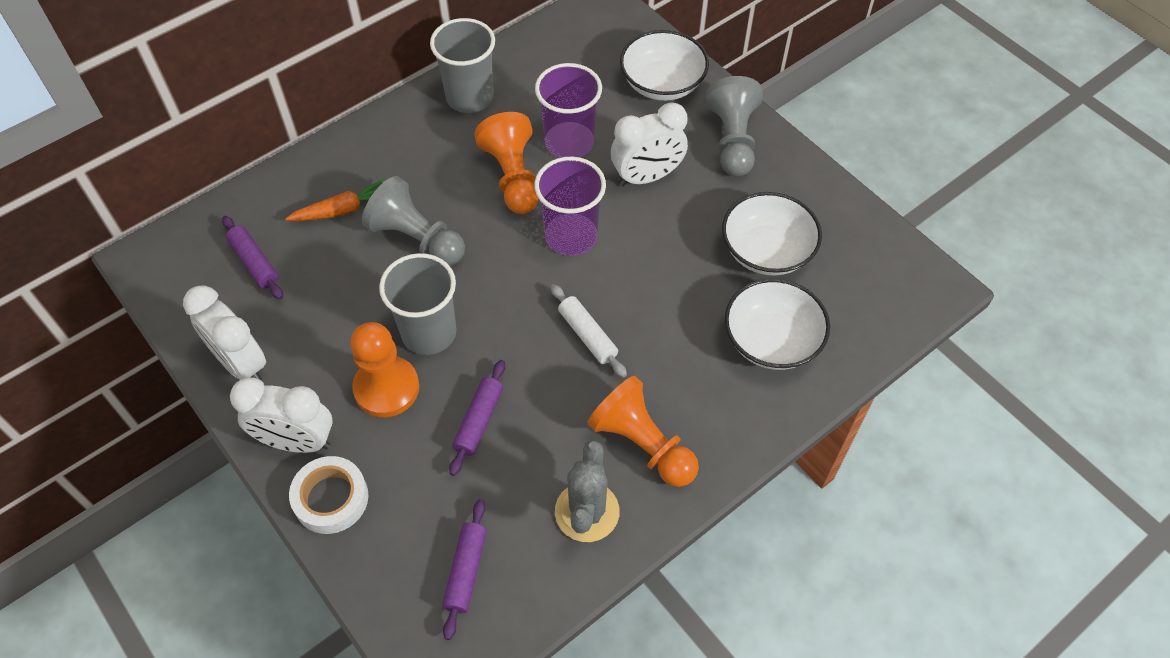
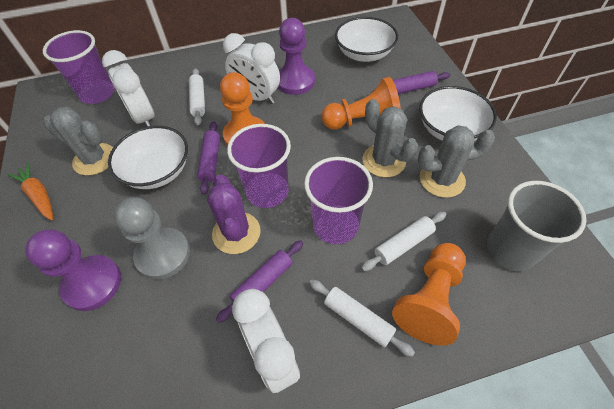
grey cactus: [555,440,620,542] = 1 -> [44,107,113,176] [362,99,418,177] [417,125,495,198] = 3
grey cup: [379,253,457,355] [430,18,495,113] = 2 -> [487,181,586,271] = 1
grey pawn: [362,176,465,265] [706,76,763,177] = 2 -> [114,198,190,280] = 1
purple cactus: none = 0 -> [207,175,261,254] = 1
purple cup: [534,157,606,256] [535,63,602,158] = 2 -> [43,30,115,104] [227,124,291,208] [304,157,373,244] = 3
purple pawn: none = 0 -> [25,229,121,311] [278,18,315,95] = 2
white rolling pin: [551,284,627,378] = 1 -> [189,68,205,125] [309,280,415,357] [361,212,446,271] = 3
white tape: [289,456,368,534] = 1 -> none = 0

